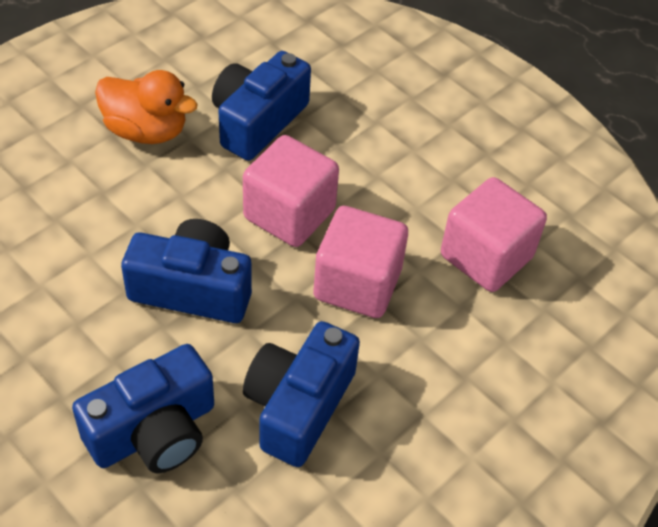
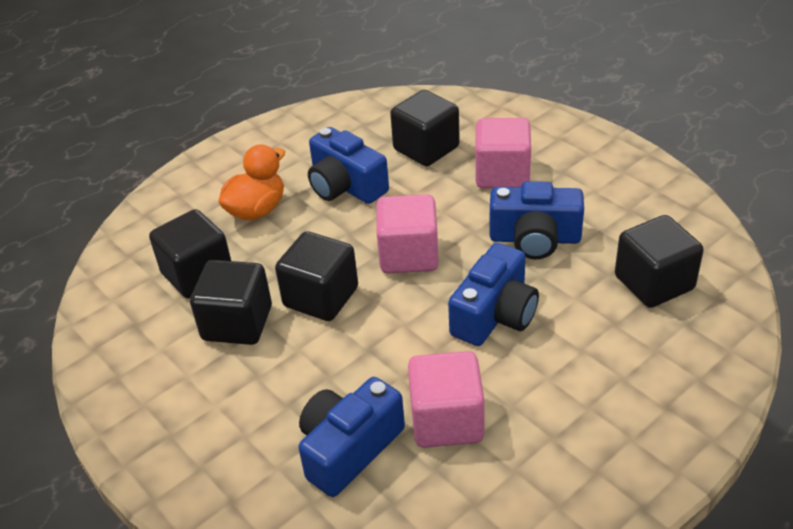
black cube: none = 0 -> [149,209,231,298] [190,260,272,345] [275,231,358,321] [390,90,460,166] [615,215,704,308] = 5

